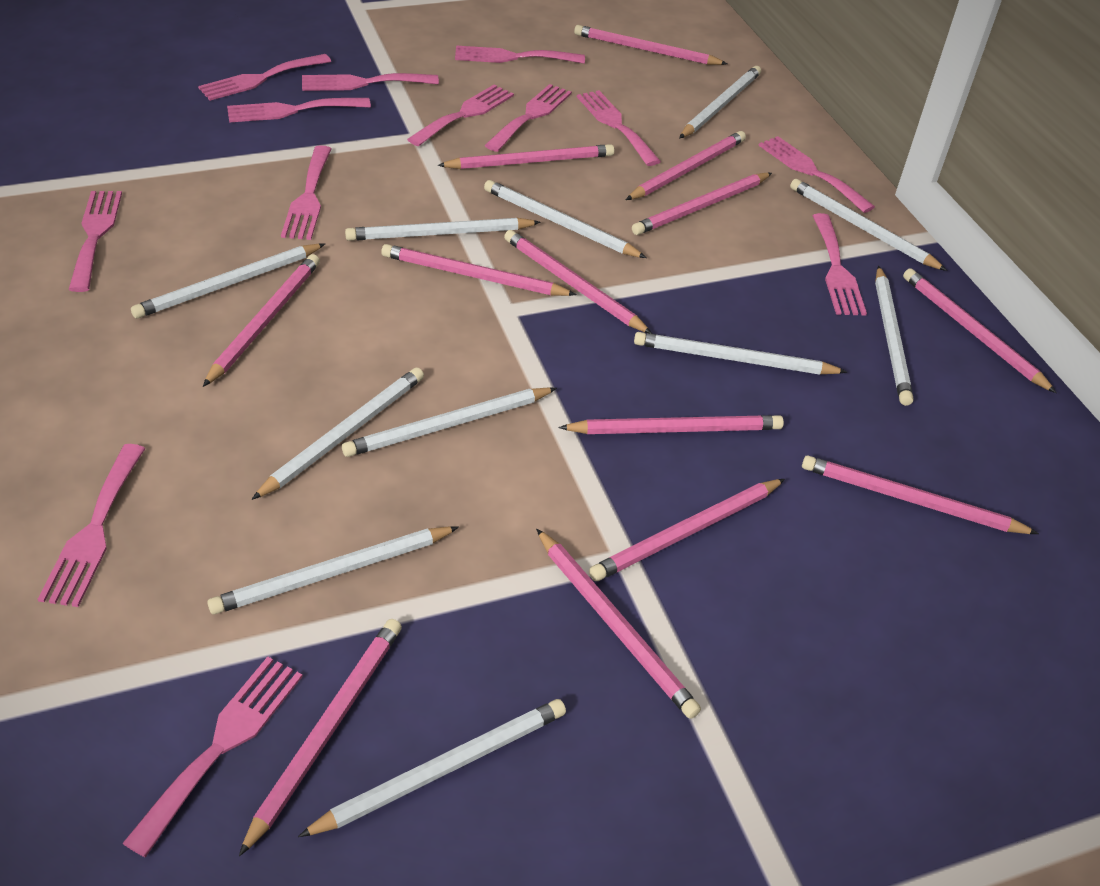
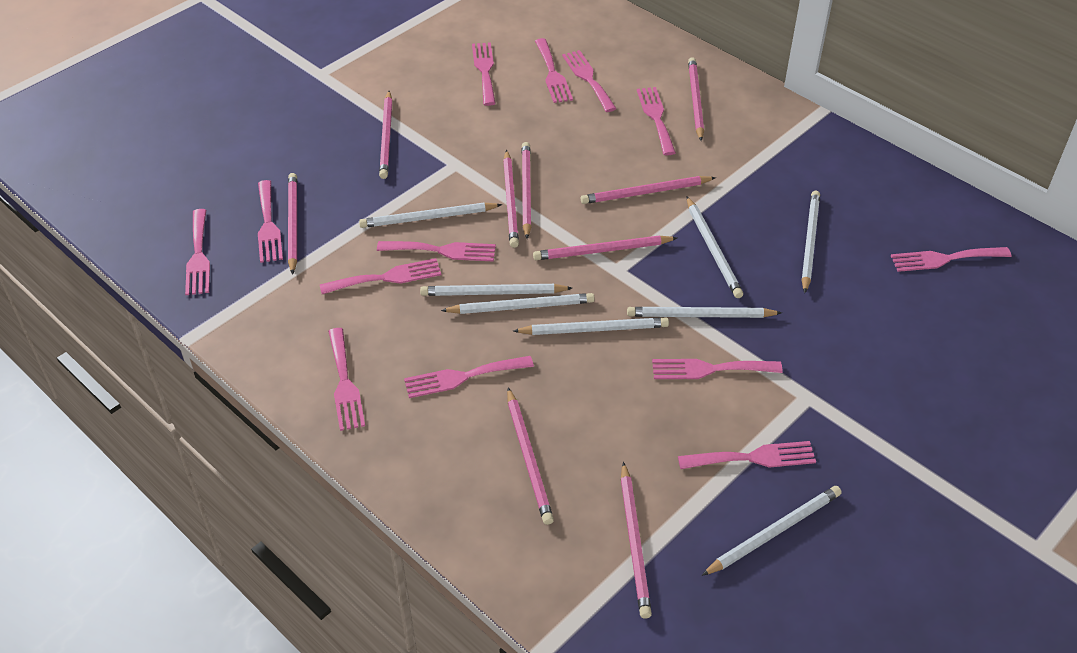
pink pencil: [203,254,320,387] [239,619,402,856] [381,244,577,296] [437,144,614,169] [504,230,652,334] [536,529,701,719] [558,415,784,434] [574,25,727,65] [589,479,785,581] [626,131,746,200] [632,173,772,235] [802,456,1039,534] [903,268,1056,393] = 13 -> [288,173,297,275] [379,91,392,179] [503,150,519,248] [507,388,554,525] [522,142,531,239] [533,236,677,260] [581,176,716,204] [621,462,652,619] [688,57,704,141] = 9
white pencil: [131,244,325,319] [207,526,459,615] [252,367,424,500] [298,699,566,837] [342,387,557,457] [345,218,541,241] [484,180,647,258] [634,332,847,375] [679,66,761,138] [790,179,947,271] [875,266,913,406] = 11 -> [359,203,502,228] [420,284,572,296] [441,293,594,314] [513,317,669,335] [627,307,782,318] [687,197,743,298] [702,486,842,576] [801,190,820,293] = 8

